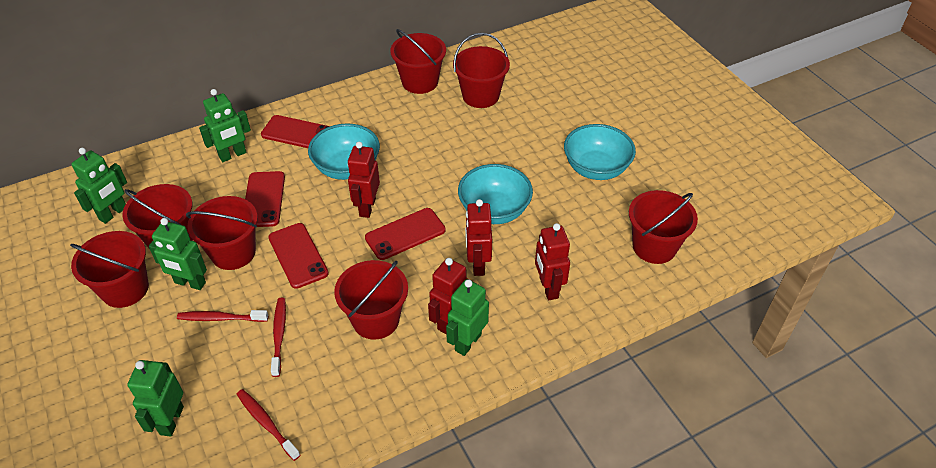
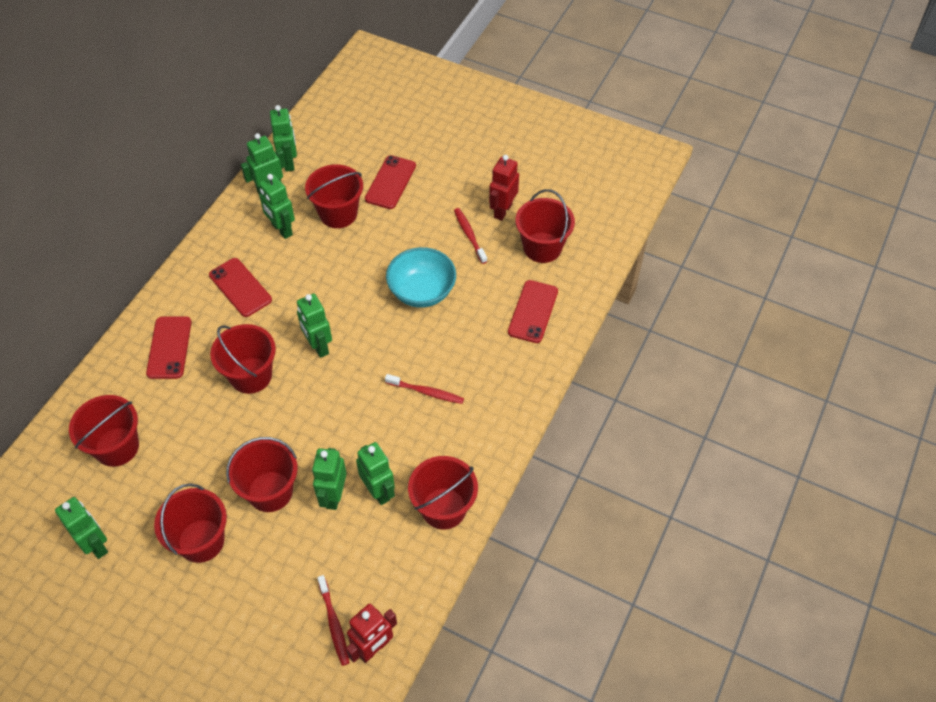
green robot: [72,148,127,224] [127,360,184,437] [149,218,207,290] [199,89,251,162] [446,279,489,356] = 5 -> [55,497,108,559] [241,133,286,195] [259,174,295,239] [270,105,297,172] [297,294,332,358] [312,448,347,510] [356,442,395,505] = 7
red robot: [348,142,380,218] [428,258,468,334] [465,199,492,276] [535,223,570,300] = 4 -> [346,604,397,663] [489,155,519,221] = 2
turquoise bowl: [308,123,380,180] [458,164,533,224] [564,124,636,180] = 3 -> [386,247,456,308] = 1

